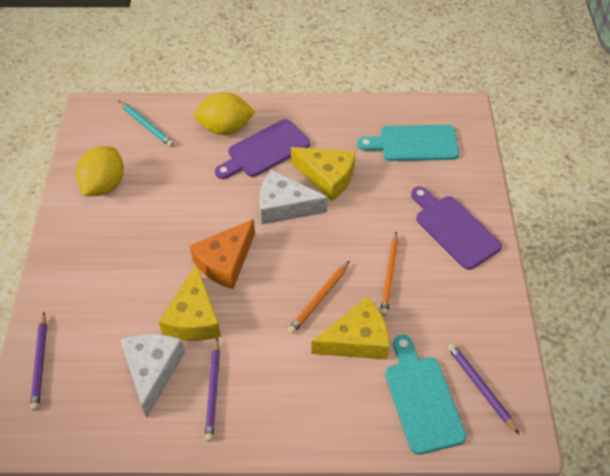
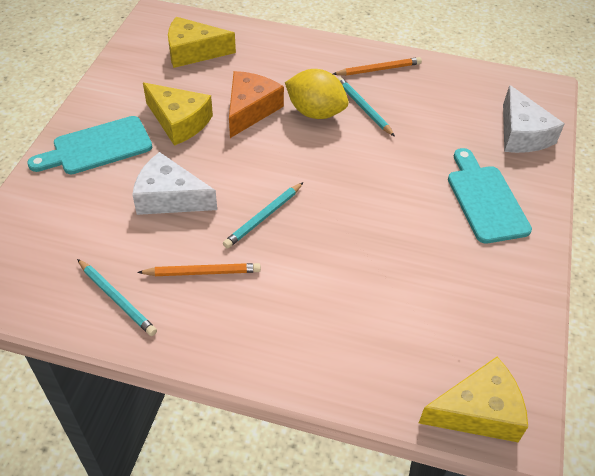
purple cutting board: [215,119,310,179] [411,187,502,270] = 2 -> none = 0
purple pencil: [30,312,47,411] [205,338,220,442] [447,343,519,434] = 3 -> none = 0
turquoise pencil: [119,101,174,147] = 1 -> [77,259,157,336] [223,182,303,248] [338,77,395,137] = 3
yellow lemon: [76,146,124,196] [194,92,255,135] = 2 -> [285,69,349,119] = 1

